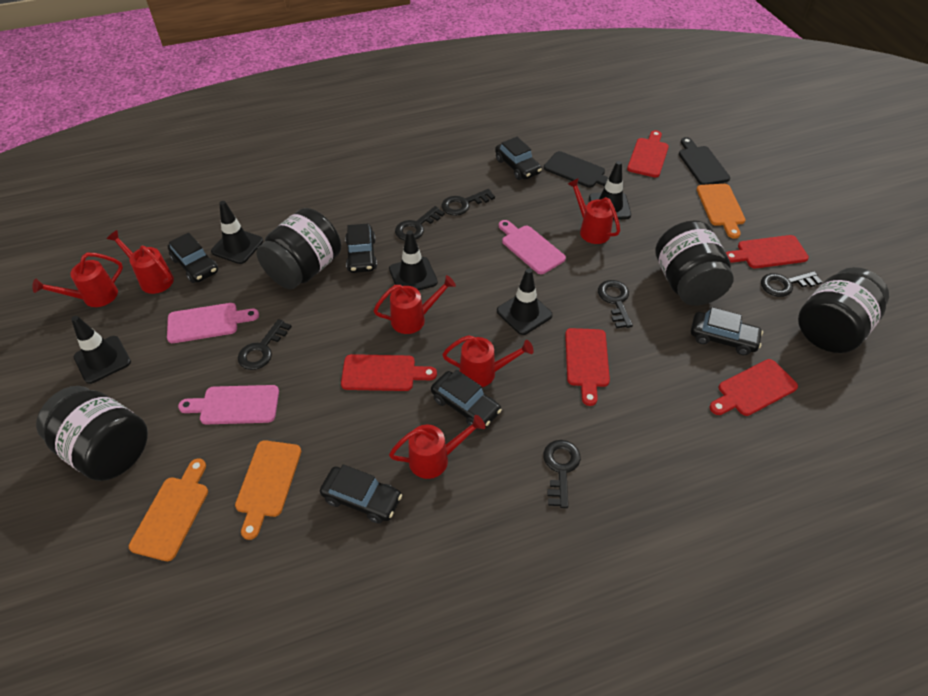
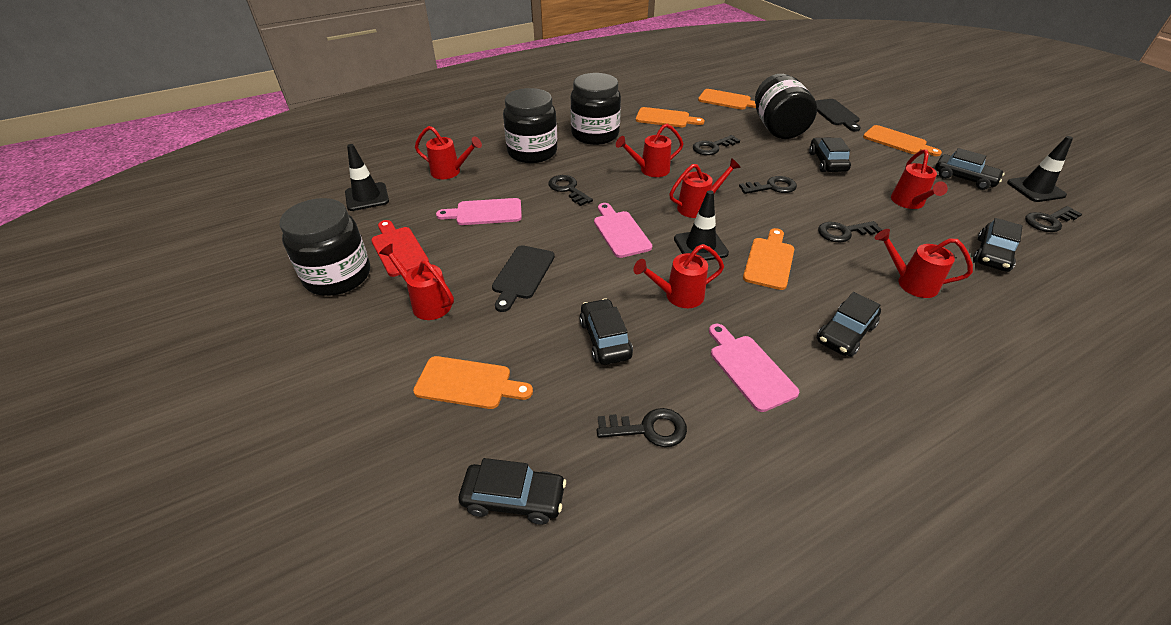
black traffic cone: [71,316,131,384] [211,201,263,264] [389,230,438,290] [497,268,553,335] [589,161,631,220] = 5 -> [345,144,389,211] [674,190,729,261] [1007,136,1073,202] = 3
orange cutting board: [129,458,208,561] [235,440,301,540] [697,184,746,239] = 3 -> [413,356,533,409] [636,107,704,127] [698,89,756,110] [743,228,794,290] [863,125,942,156] = 5
red cutting board: [341,354,437,391] [565,328,610,406] [627,130,669,177] [709,359,798,416] [726,235,809,268] = 5 -> [371,220,429,277] = 1
red watering can: [32,253,123,307] [107,230,174,294] [373,275,456,334] [389,415,485,479] [442,335,534,387] [568,178,620,244] = 6 -> [379,244,454,320] [415,126,482,179] [616,124,683,177] [634,244,724,308] [669,158,741,218] [875,229,973,298] [891,149,948,209] = 7

